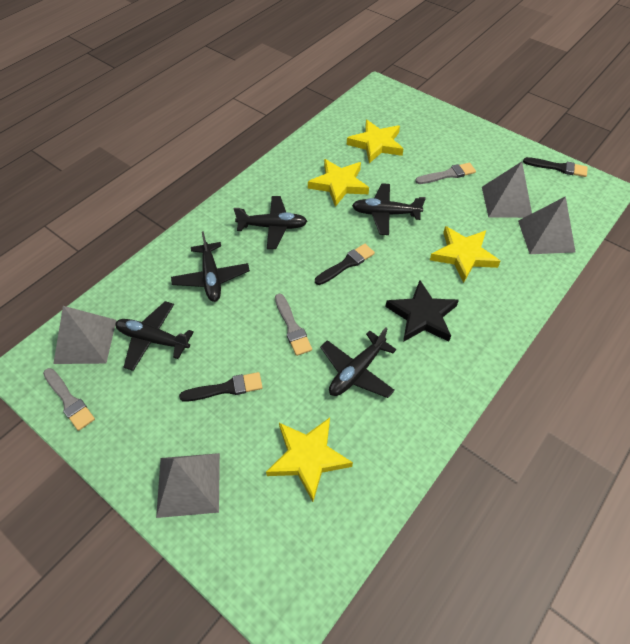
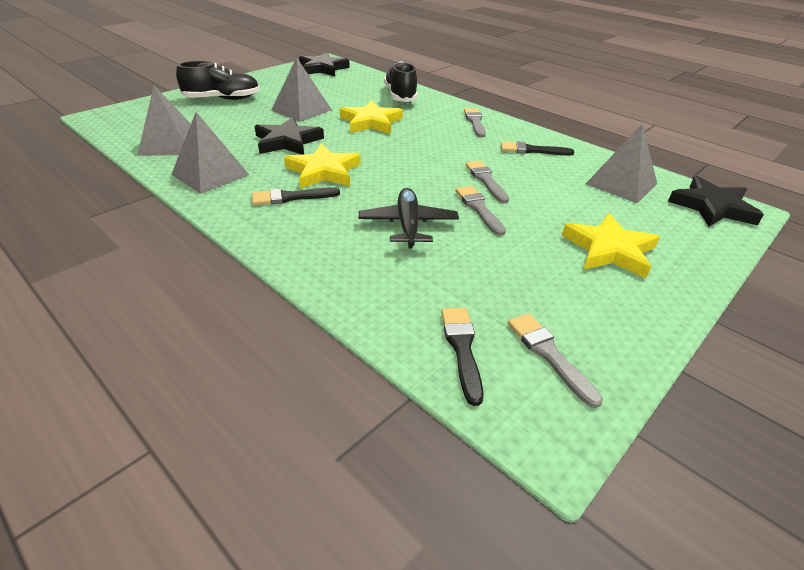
black plane: [115,301,194,371] [171,231,250,302] [234,196,307,249] [320,328,397,398] [352,183,426,235] = 5 -> [359,188,459,249] = 1
black shoe: none = 0 -> [176,61,260,100] [384,61,418,102] = 2
black star: [386,280,459,342] = 1 -> [255,117,324,155] [299,52,350,76] [668,176,764,227] = 3
grey brush: [43,368,95,431] [275,294,312,356] [415,163,476,184] = 3 -> [456,186,506,236] [464,108,486,138] [465,161,509,203] [508,313,603,408] = 4
yellow star: [266,418,353,502] [308,159,369,207] [347,120,403,163] [430,226,501,283] = 4 -> [284,143,361,189] [340,100,403,134] [562,213,660,278] = 3

